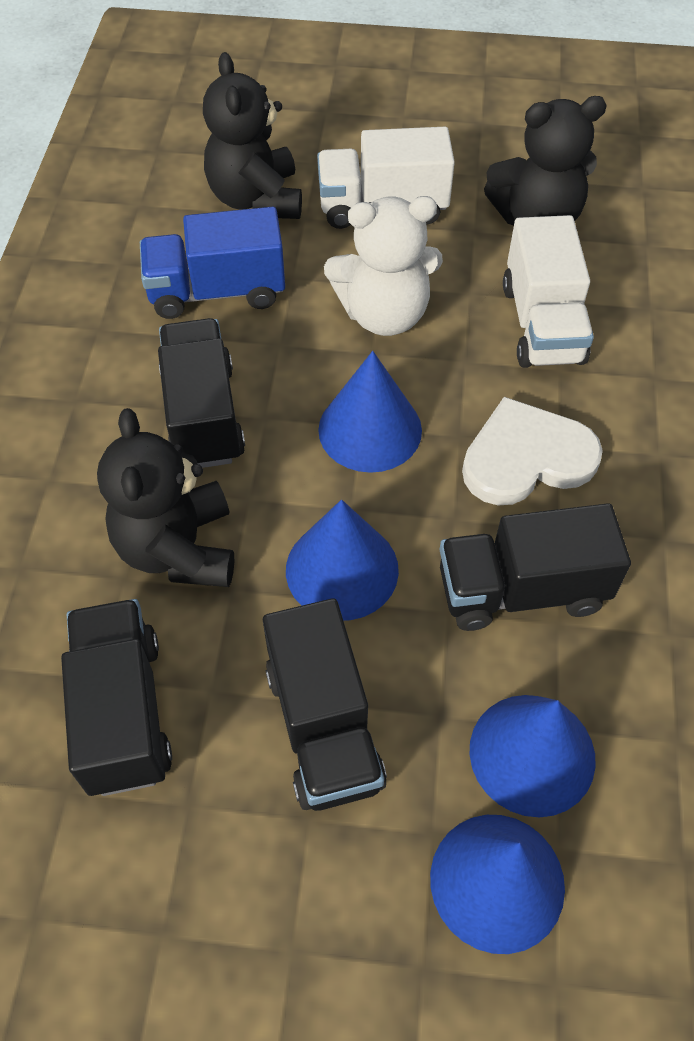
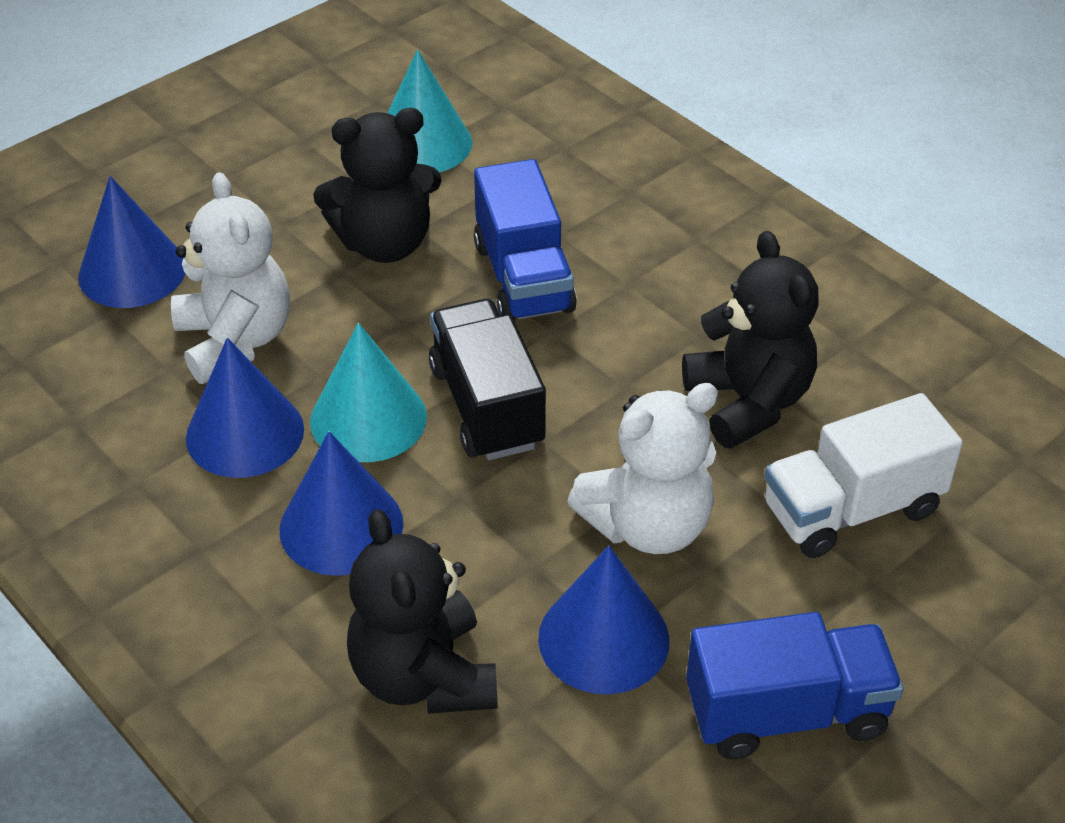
black truck: [61,599,172,796] [158,318,245,468] [263,598,387,811] [439,503,631,631] = 4 -> [429,299,546,460] = 1
blue truck: [140,207,285,319] = 1 -> [474,159,577,321] [686,612,904,759] = 2
turquoise cone: none = 0 -> [310,323,427,462] [388,50,472,172] = 2
white heart: [462,397,603,505] = 1 -> none = 0
white teddy bear: [324,196,443,336] = 1 -> [171,172,290,384] [567,383,718,554] = 2
white truck: [317,127,455,229] [503,215,594,368] = 2 -> [764,393,963,558] = 1

